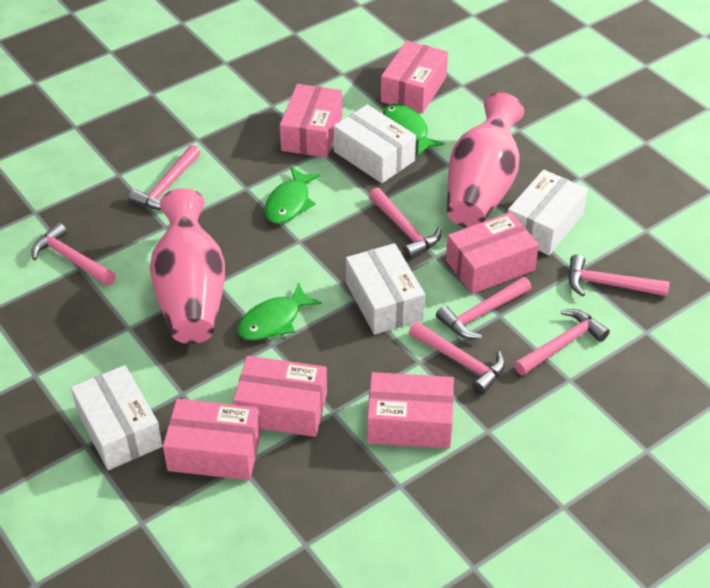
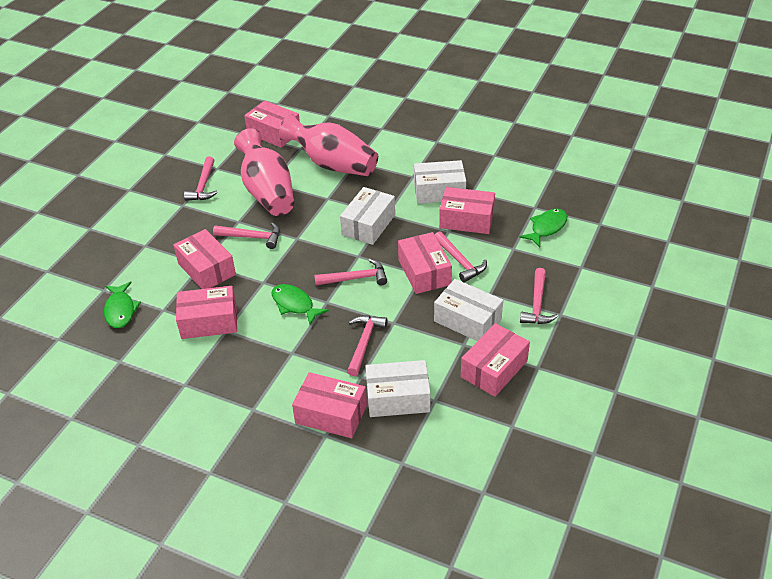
pink box: [163,399,261,480] [233,356,327,437] [280,84,342,158] [367,372,454,449] [381,41,448,114] [446,212,539,294] = 6 -> [173,229,236,289] [176,286,237,339] [244,100,300,148] [292,372,367,438] [398,232,452,294] [439,187,495,234] [461,323,530,397] = 7
pink hammer: [31,223,116,286] [129,145,201,210] [369,188,441,259] [409,321,505,395] [436,277,531,339] [514,309,610,376] [568,254,670,297] = 7 -> [184,156,218,201] [213,222,280,249] [314,259,387,285] [347,315,388,376] [435,231,487,282] [520,268,558,324] = 6

